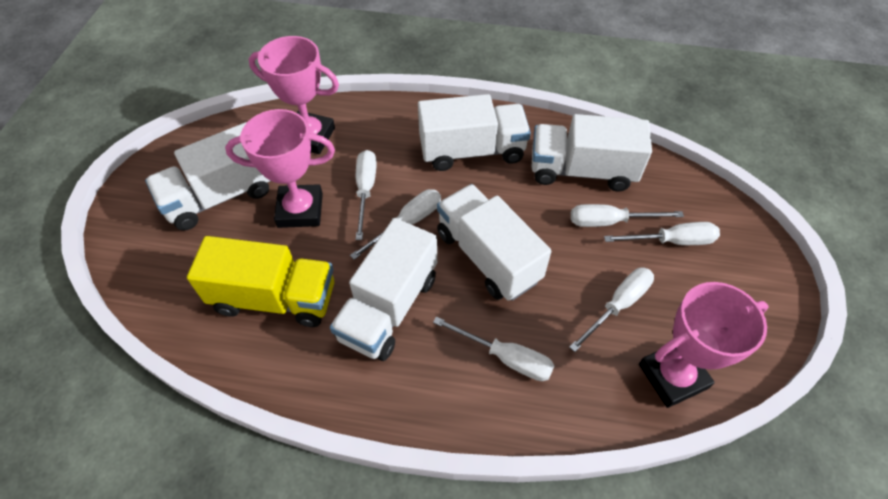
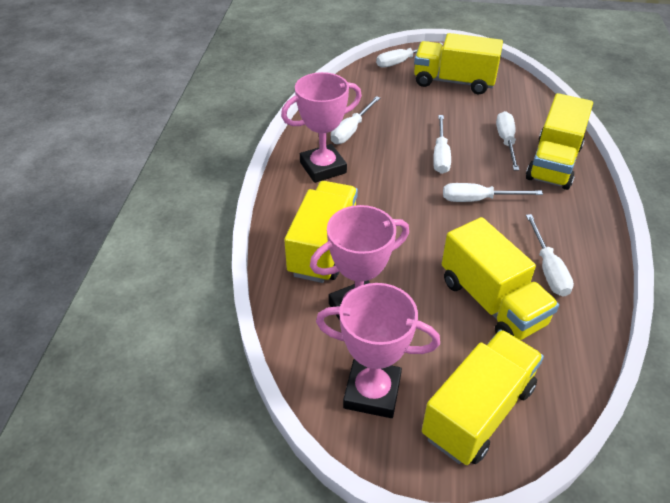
white truck: [145,122,270,230] [330,218,437,361] [418,94,531,171] [437,184,552,301] [532,114,652,191] = 5 -> none = 0
yellow truck: [187,236,334,327] = 1 -> [284,181,358,283] [414,33,503,94] [422,330,544,465] [442,217,559,340] [526,93,593,190] = 5

